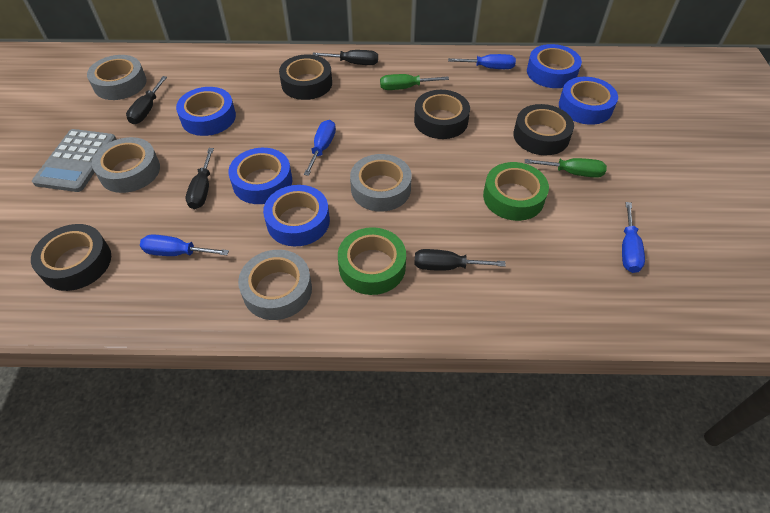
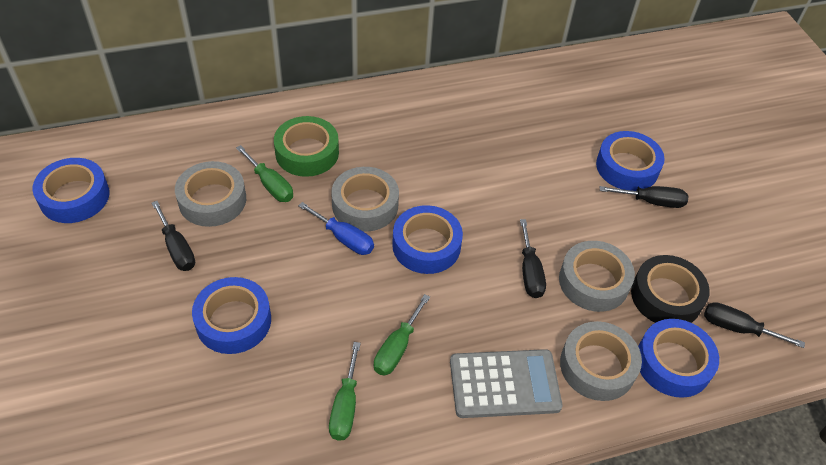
black tape: [31,224,111,291] [279,54,332,100] [414,90,470,139] [513,104,574,155] = 4 -> [631,255,710,323] = 1
blue screwdriver: [140,234,229,256] [304,120,336,176] [448,54,516,69] [622,202,645,273] = 4 -> [298,202,374,255] = 1
green screwdriver: [380,74,449,90] [525,158,607,178] = 2 -> [236,145,293,202] [329,342,361,441] [374,294,430,376] = 3
green tape: [338,227,406,295] [483,162,549,221] = 2 -> [274,116,339,177] = 1

